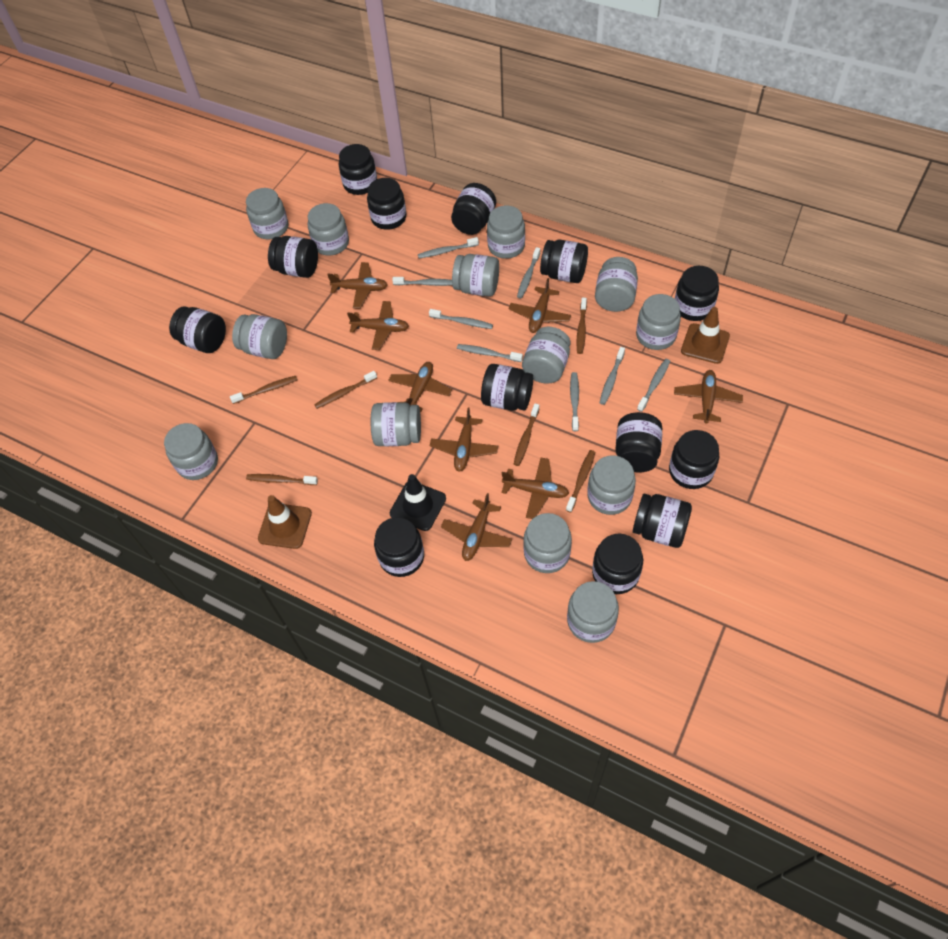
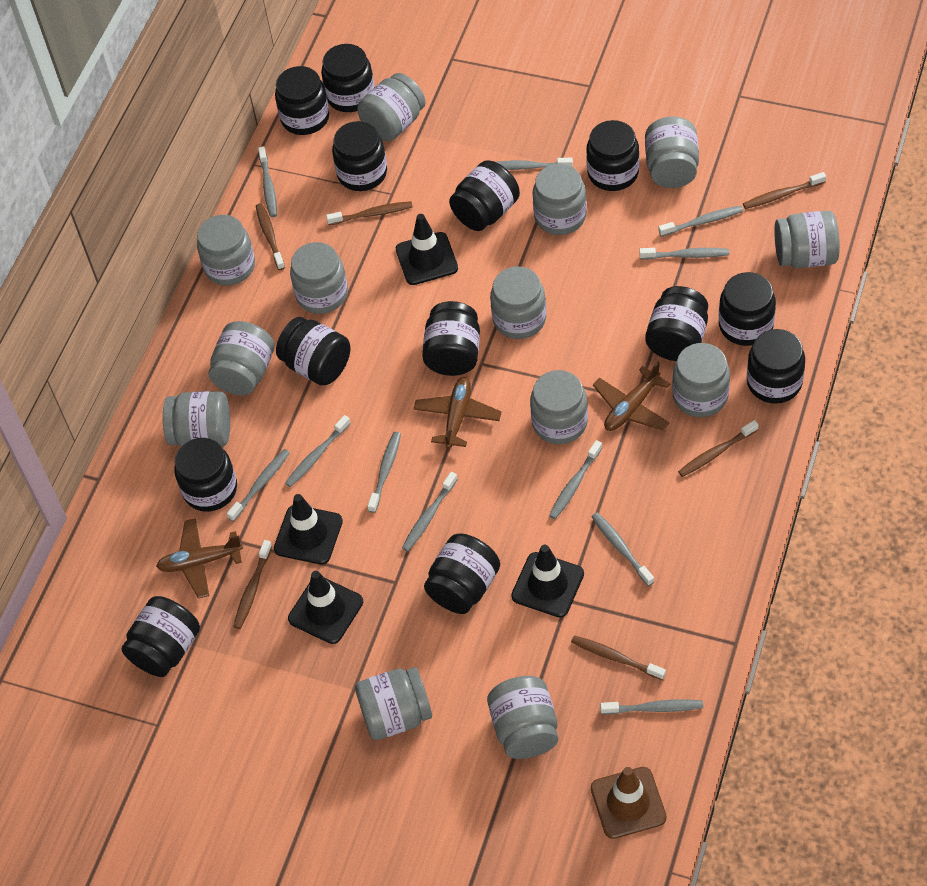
black traffic cone: [390,474,446,531] = 1 -> [274,494,343,564] [288,571,363,644] [396,214,458,285] [511,545,584,617] = 4
brown plane: [327,262,388,308] [347,301,409,350] [388,362,452,412] [430,408,498,472] [441,493,512,561] [502,458,569,519] [509,278,571,333] [674,370,743,424] = 8 -> [156,518,243,598] [414,377,501,449] [593,362,671,431] = 3
brown traffic cone: [258,495,312,549] [681,307,730,364] = 2 -> [591,767,667,839] = 1
grey toothbrush: [392,277,452,286] [418,237,479,258] [429,309,493,329] [457,344,523,362] [517,247,540,298] [570,372,579,431] [600,347,625,405] [637,359,670,412] = 8 -> [227,449,290,522] [258,146,277,217] [285,415,351,487] [367,432,401,513] [402,472,458,552] [497,158,573,170] [549,440,602,519] [591,512,654,586] [600,699,703,714] [639,248,729,259] [659,206,743,237] = 11

